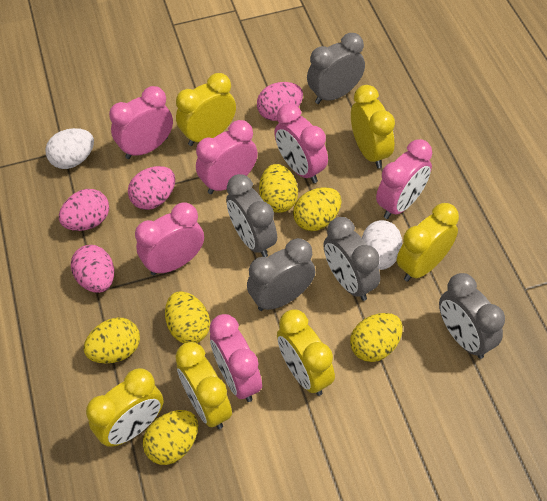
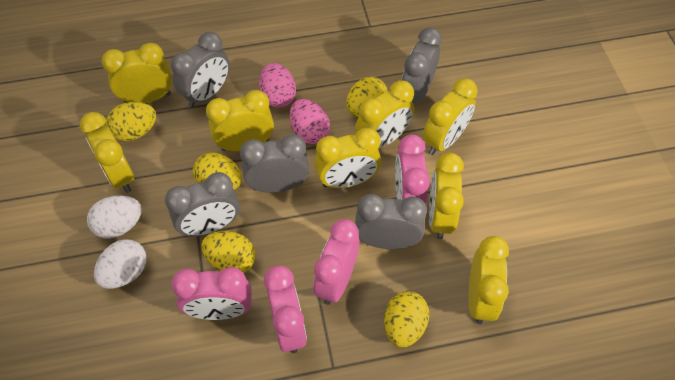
pink clock: [109,86,173,159] [135,202,204,275] [196,120,258,194] [209,314,262,402] [274,104,328,183] [376,139,432,219] = 6 -> [171,267,252,320] [264,265,307,353] [313,219,360,305] [395,134,430,204] = 4
pink egg: [59,189,109,231] [71,245,114,293] [128,166,175,210] [257,82,303,121] = 4 -> [259,63,296,108] [290,99,330,144] = 2
yellow clock: [86,368,164,447] [175,342,232,429] [176,73,236,146] [277,309,335,396] [351,85,395,169] [397,203,459,282] = 6 -> [80,112,134,193] [101,43,172,103] [206,90,274,151] [314,128,381,188] [355,80,415,149] [423,78,478,155] [429,153,464,239] [468,236,509,324] = 8
yellow egg: [84,317,140,363] [143,410,198,465] [165,291,210,343] [259,164,298,213] [293,187,342,231] [350,313,403,362] = 6 -> [106,102,156,141] [192,152,242,190] [201,231,256,273] [346,77,388,117] [384,291,429,348] = 5

